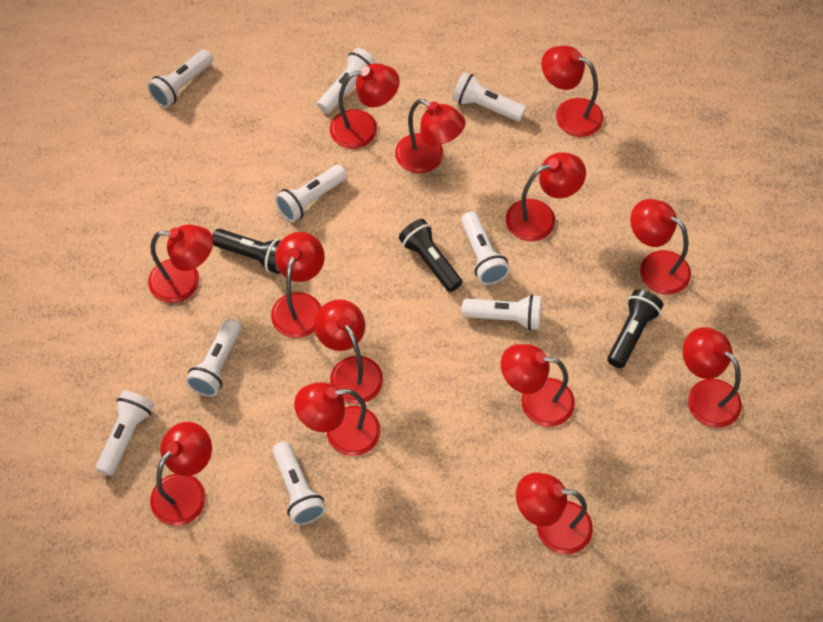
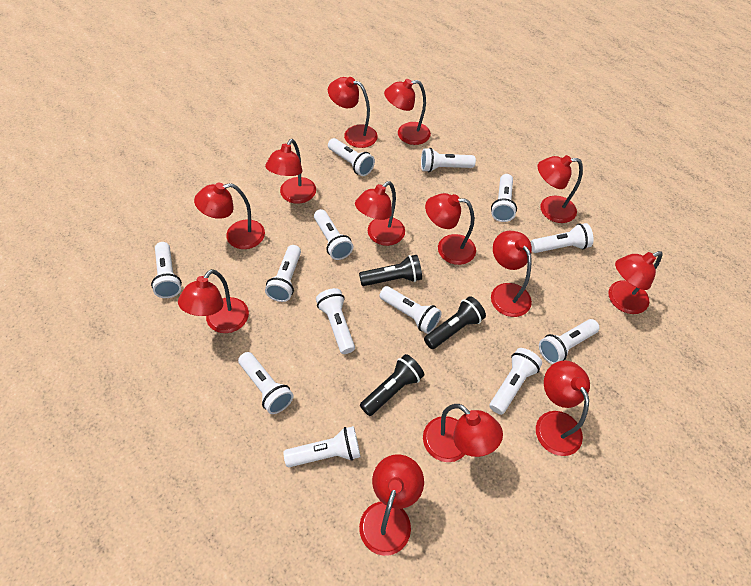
white flashlight: [96,391,154,476] [147,50,213,108] [186,318,241,397] [272,441,326,525] [275,165,347,222] [317,48,377,114] [452,72,526,122] [461,212,510,285] [462,295,542,330] = 9 -> [151,242,182,298] [238,352,294,414] [265,245,301,302] [283,426,361,467] [314,209,353,260] [316,288,355,354] [328,138,375,176] [379,286,442,334] [421,148,476,172] [489,348,542,415] [491,174,517,222] [531,223,594,253] [539,319,599,364] = 13

